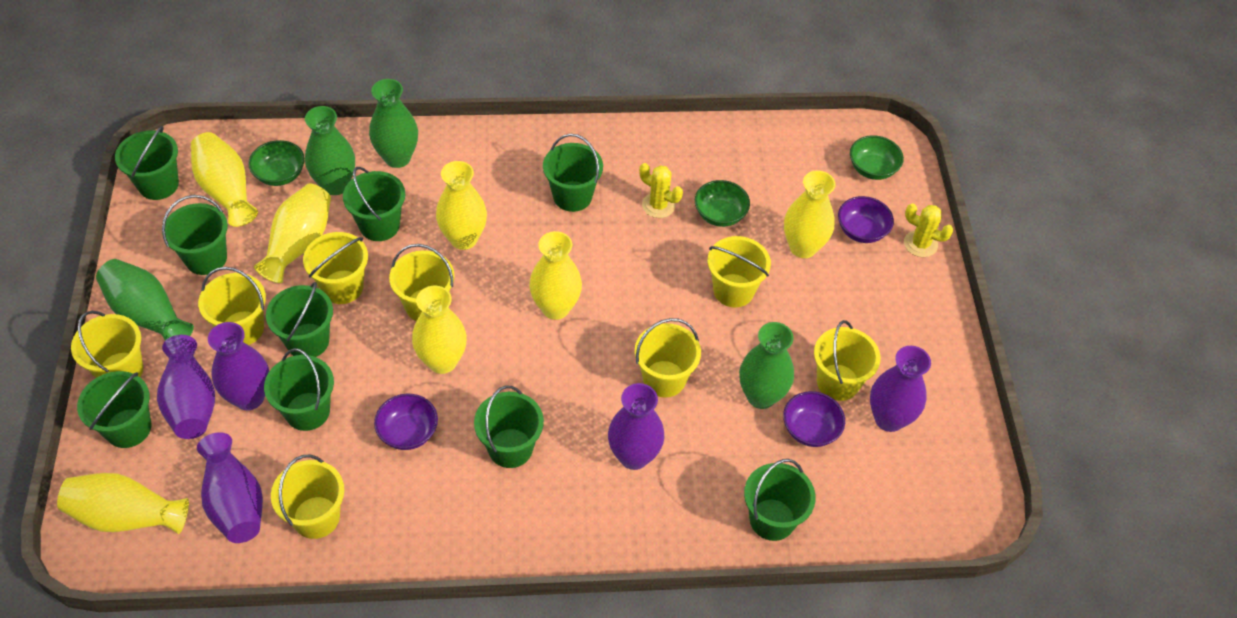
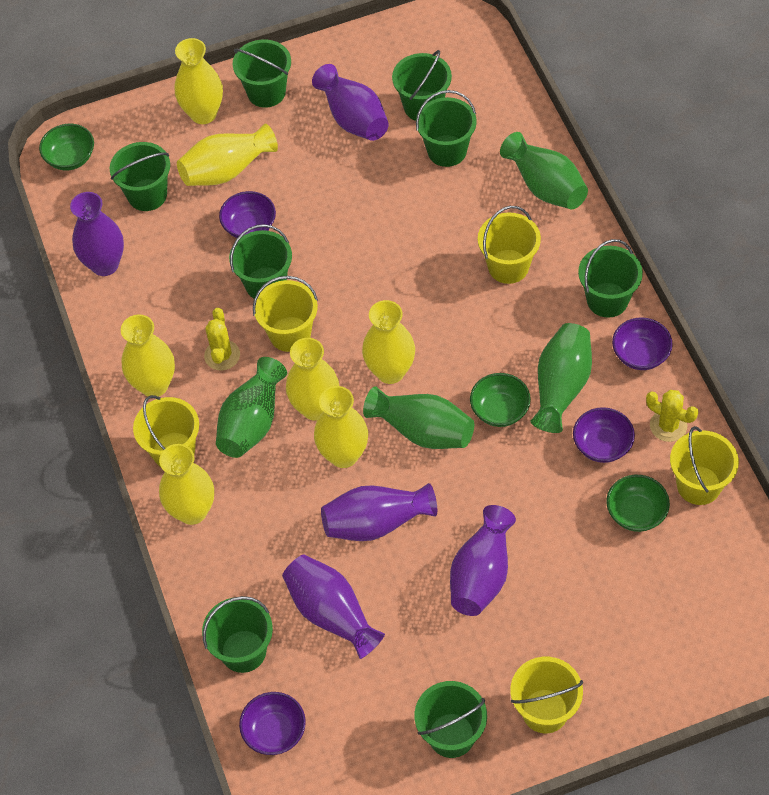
green bucket: [77,371,151,448] [115,126,179,200] [162,195,228,275] [264,348,334,431] [266,282,333,357] [343,167,405,241] [474,386,544,468] [543,134,603,212] [744,459,816,541] = 9 -> [110,142,170,211] [202,596,273,673] [229,224,292,299] [232,40,291,108] [392,50,452,121] [414,681,487,758] [416,90,477,167] [578,239,643,318] = 8
purple bowl: [374,394,438,450] [783,391,845,447] [838,196,894,243] = 3 -> [219,191,276,238] [239,692,306,755] [573,407,635,463] [612,318,673,370] = 4
yellow bucket: [71,311,143,378] [198,267,266,345] [271,455,344,539] [303,232,368,304] [389,244,455,321] [635,318,701,398] [708,236,771,307] [814,320,881,401] = 8 -> [133,395,199,467] [253,276,318,352] [478,206,541,284] [510,657,583,733] [670,426,739,505] = 5

